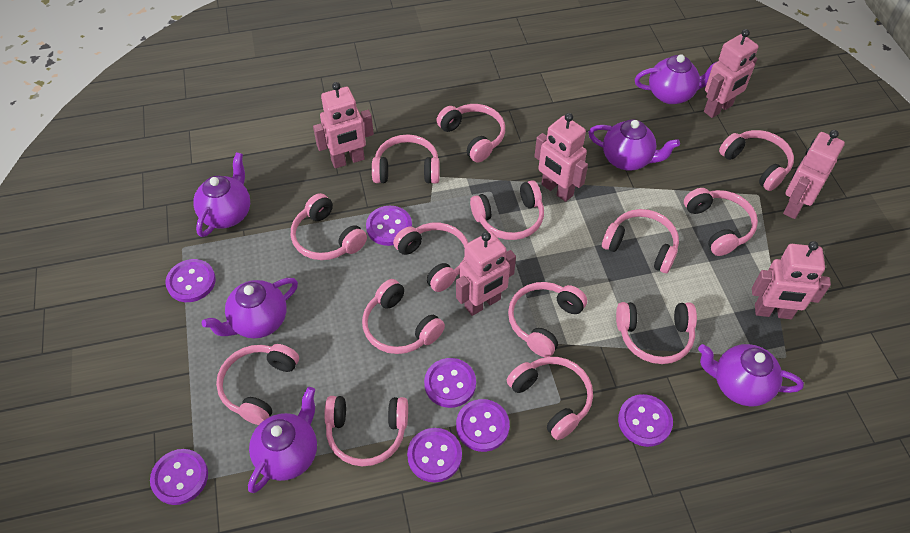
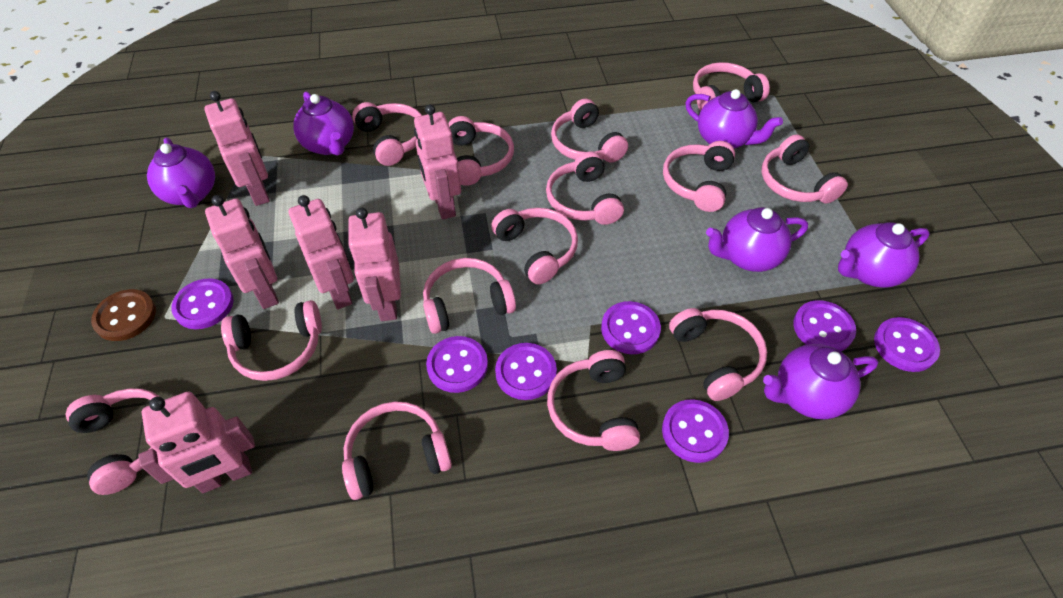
brown button: none = 0 -> [91,289,156,341] = 1

